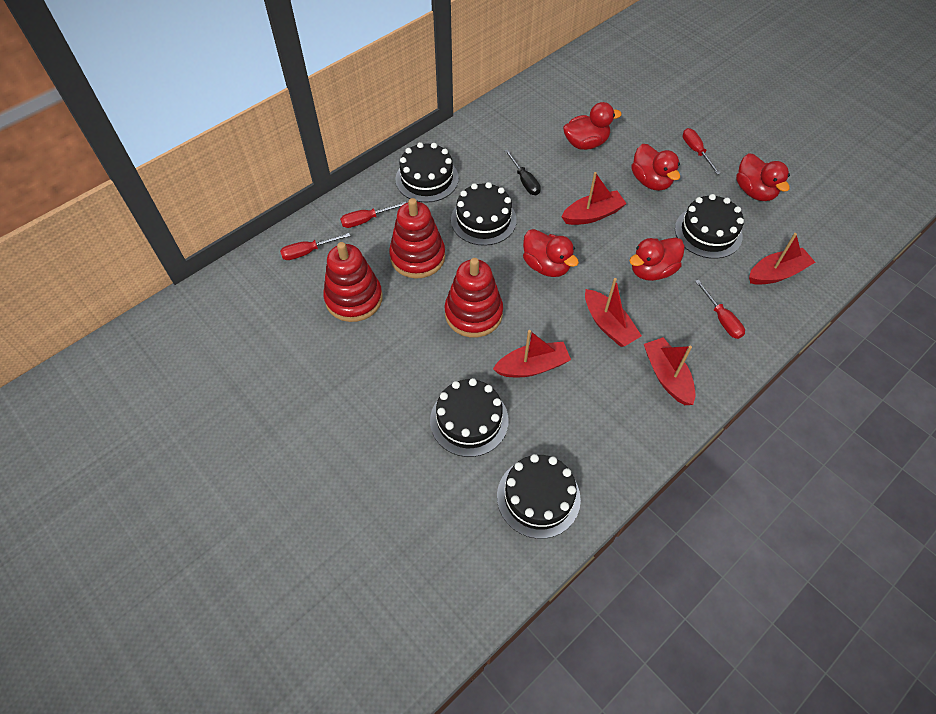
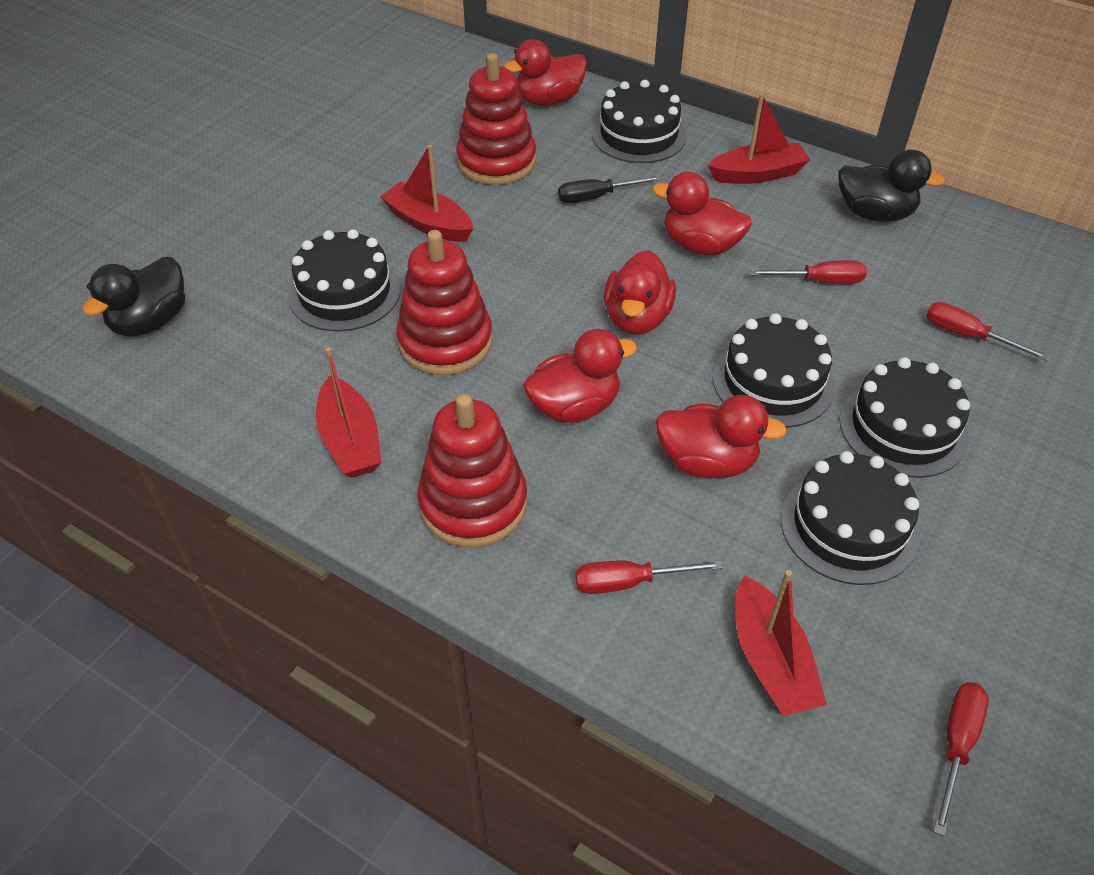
black duck: none = 0 -> [82,257,185,337] [838,150,945,222] = 2
red boat: [493,330,571,377] [562,172,627,225] [585,278,642,347] [644,338,696,405] [749,233,815,285] = 5 -> [316,347,382,478] [380,145,473,242] [708,93,810,184] [735,570,827,716] = 4

